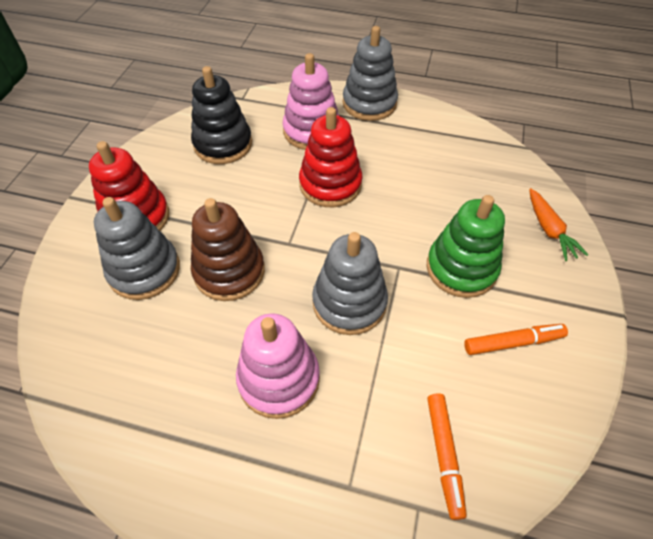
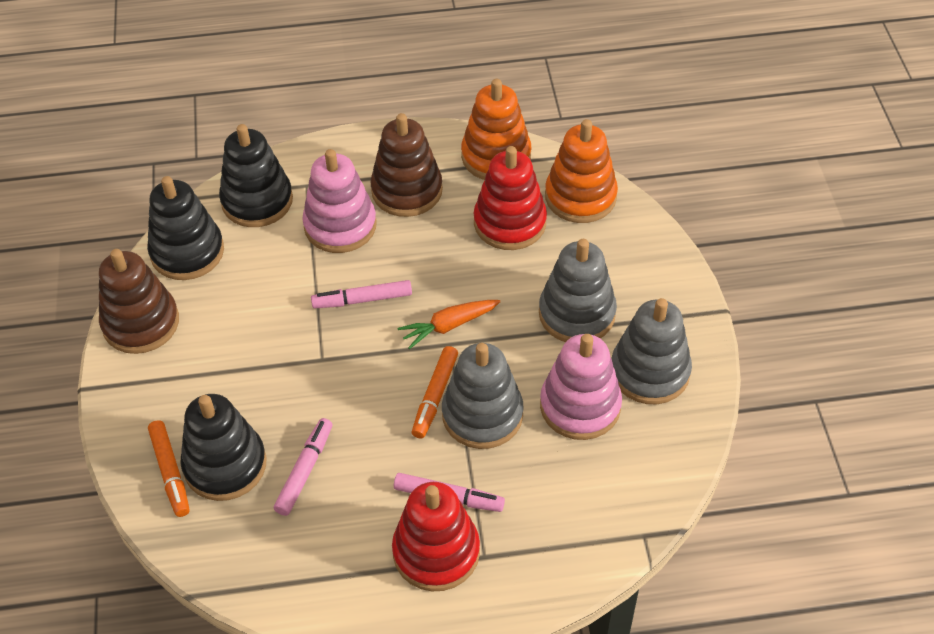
black stacking toy: [191,66,252,164] = 1 -> [147,176,224,280] [180,394,267,501] [219,124,293,227] = 3
brown stacking toy: [191,198,265,301] = 1 -> [99,249,179,354] [371,113,443,217] = 2
green stacking toy: [427,195,505,298] = 1 -> none = 0
orange stacking toy: none = 0 -> [461,79,531,180] [545,119,618,223] = 2
pink marker: none = 0 -> [274,418,332,516] [311,280,412,309] [394,473,505,512] = 3

